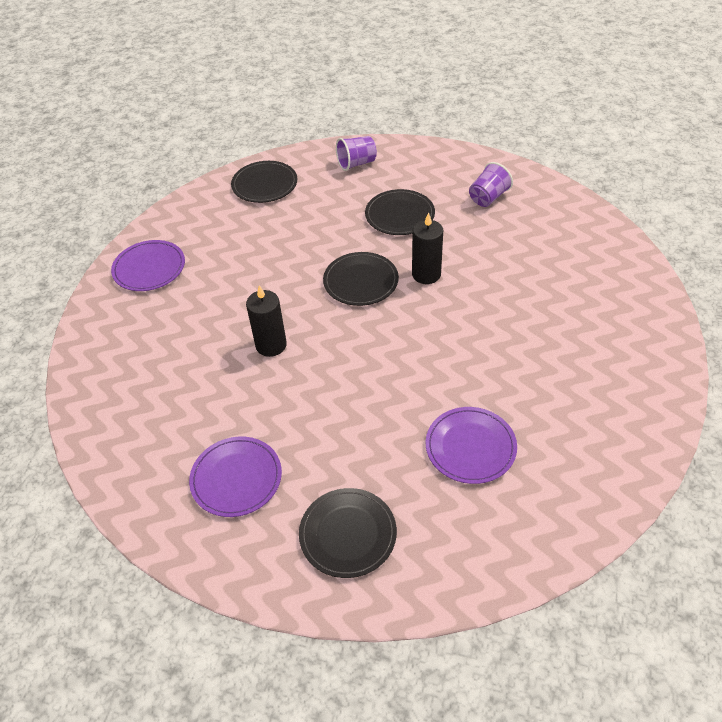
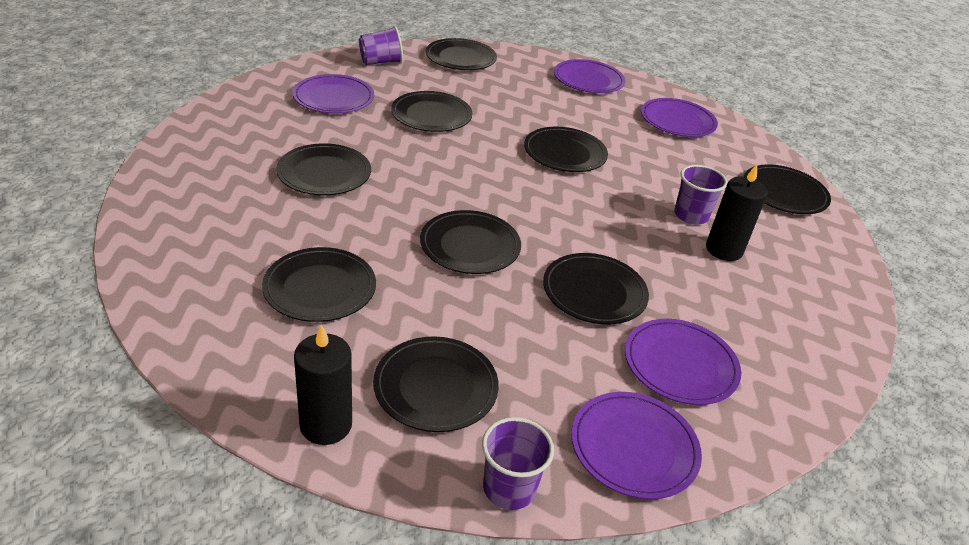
black plate: [231,161,297,203] [299,488,397,578] [323,252,399,306] [365,189,435,235] = 4 -> [262,247,376,322] [276,143,371,195] [373,336,499,432] [391,91,472,132] [420,210,521,274] [426,38,497,70] [524,127,608,172] [543,253,649,324] [743,164,831,214] = 9
purple cup: [336,136,377,171] [469,162,513,207] = 2 -> [359,26,403,65] [482,417,554,510] [674,165,727,224] = 3
purple plate: [111,240,185,291] [189,437,282,517] [426,407,517,484] = 3 -> [292,74,374,113] [554,59,626,93] [571,392,702,499] [625,319,741,405] [641,98,718,137] = 5

